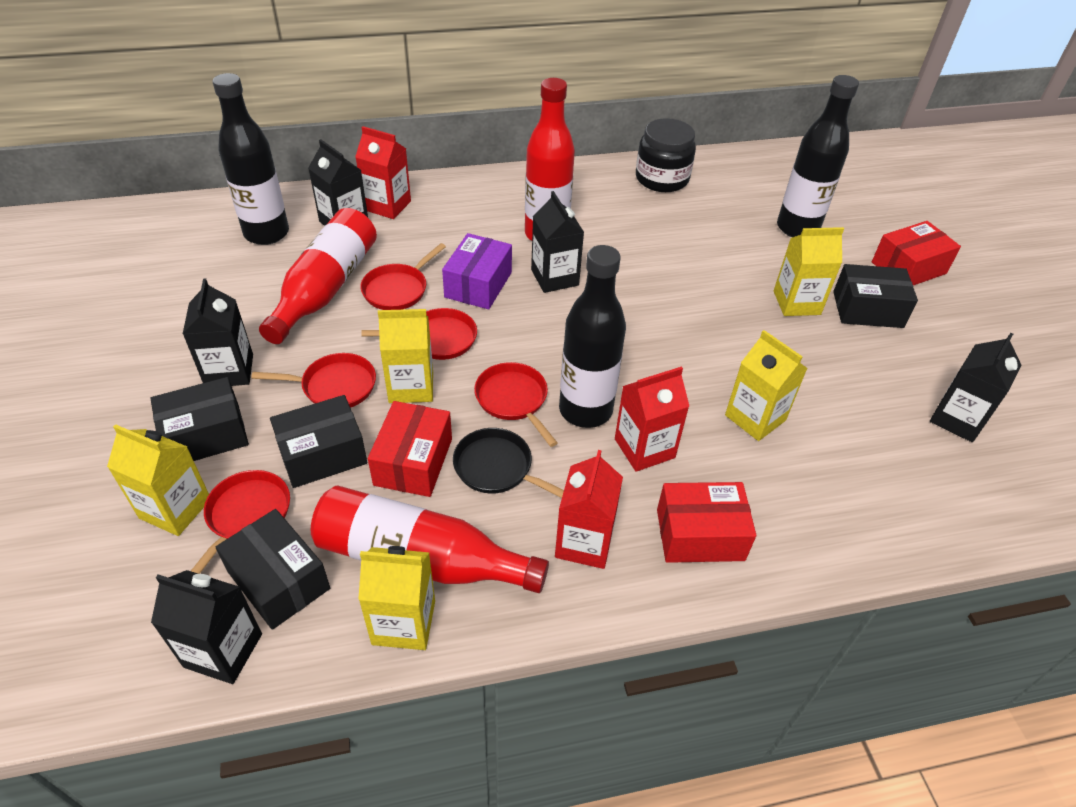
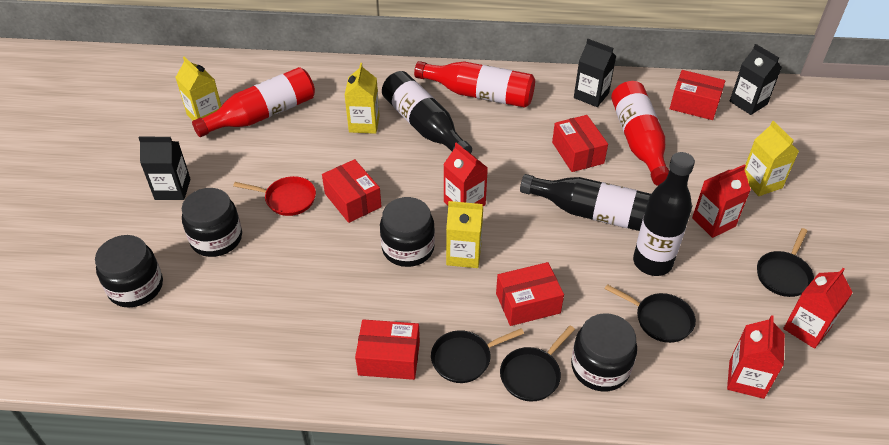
black box: [150,377,249,461] [216,509,330,630] [270,395,367,488] [833,264,918,328] = 4 -> none = 0
black carton: [151,570,262,684] [183,279,253,386] [308,139,368,226] [531,191,584,293] [930,333,1022,442] = 5 -> [138,137,190,200] [574,39,616,107] [730,44,782,115] = 3
black jar: [636,118,696,192] = 1 -> [95,235,163,307] [182,188,242,257] [380,197,435,267] [571,313,637,391] = 4
black pan: [453,428,564,498] = 1 -> [431,328,524,383] [500,326,575,401] [605,284,696,343] [757,228,814,297] = 4
purple box: [442,233,512,309] = 1 -> none = 0
red box: [368,401,452,497] [657,482,756,563] [872,221,961,286] = 3 -> [322,159,381,223] [355,319,420,380] [496,262,564,326] [552,115,608,172] [670,70,725,120] = 5
red carton: [355,126,411,219] [555,450,623,569] [615,367,689,472] = 3 -> [443,142,488,206] [692,164,751,238] [727,315,785,399] [783,268,853,349] = 4
red pan: [191,470,290,574] [251,353,376,408] [360,243,446,310] [361,308,477,360] [474,362,558,447] = 5 -> [233,176,316,216] = 1
yellow carton: [107,424,209,536] [358,546,435,650] [378,309,433,403] [725,330,808,441] [774,227,844,316] = 5 -> [175,56,221,120] [345,63,380,134] [446,201,483,268] [744,121,799,196] = 4

